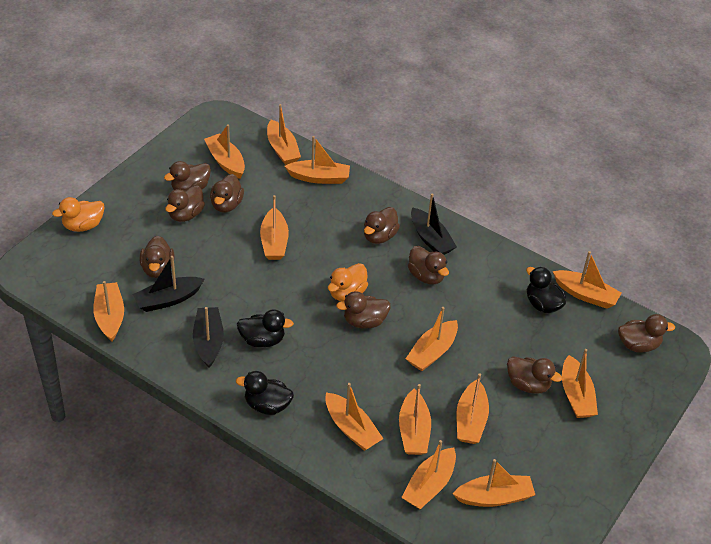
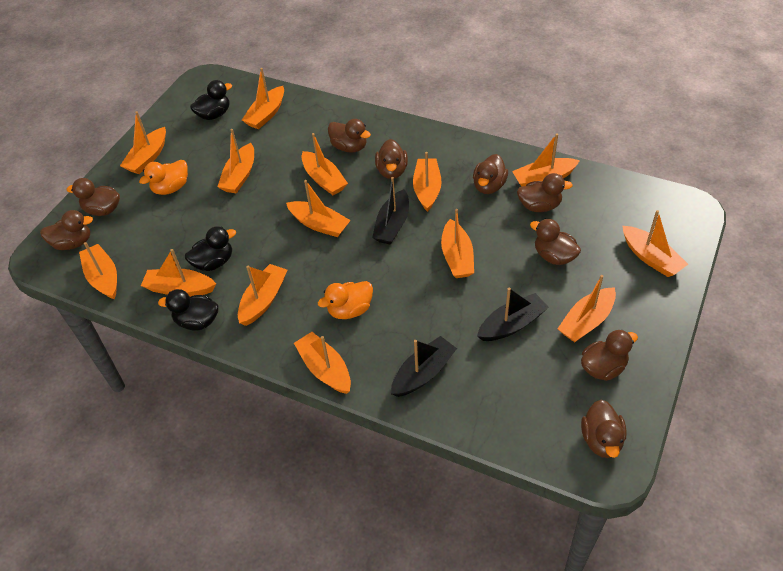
orange boat: [93,281,124,341] [204,124,245,179] [260,195,289,260] [267,104,301,165] [284,136,350,184] [325,383,383,451] [399,384,431,455] [401,440,456,509] [405,307,458,371] [453,459,535,507] [456,373,489,444] [553,251,622,309] [562,349,598,418] = 13 -> [79,242,117,299] [120,111,166,174] [141,249,216,297] [218,129,254,194] [238,264,287,326] [242,68,284,129] [286,180,351,237] [294,332,351,394] [301,133,348,195] [413,152,442,212] [441,209,474,278] [512,133,580,187] [557,275,616,342] [623,210,688,277] = 14

